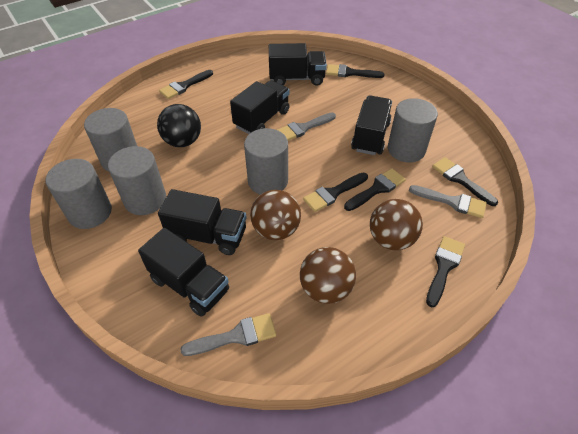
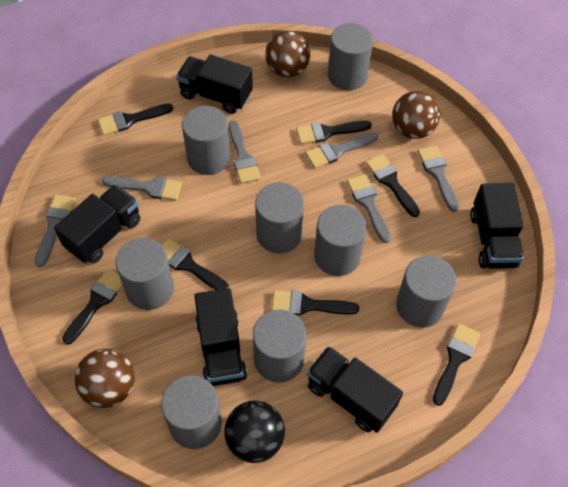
black brush: [159,70,213,99] [303,173,368,212] [326,64,385,78] [344,168,406,211] [426,236,465,307] [432,157,498,206] = 6 -> [62,269,123,345] [98,103,173,135] [162,238,229,290] [271,290,359,316] [296,121,372,144] [365,154,420,217] [433,323,480,406] = 7
grey brush: [181,313,276,356] [277,113,336,141] [409,185,487,218] = 3 -> [35,194,76,267] [102,176,182,201] [229,121,261,184] [305,132,378,168] [347,174,391,243] [417,145,459,212] = 6
grey cylinder: [46,159,112,229] [84,108,137,172] [108,146,166,215] [244,128,288,195] [388,98,438,162] = 5 -> [116,238,174,310] [161,375,222,449] [182,106,230,175] [253,310,307,382] [255,183,304,254] [314,205,367,276] [328,23,373,90] [396,256,457,328] = 8

